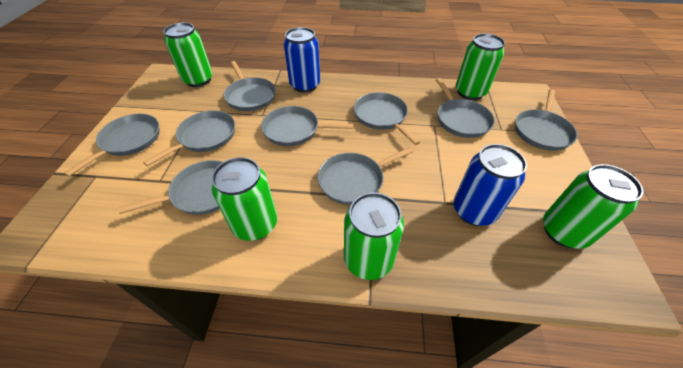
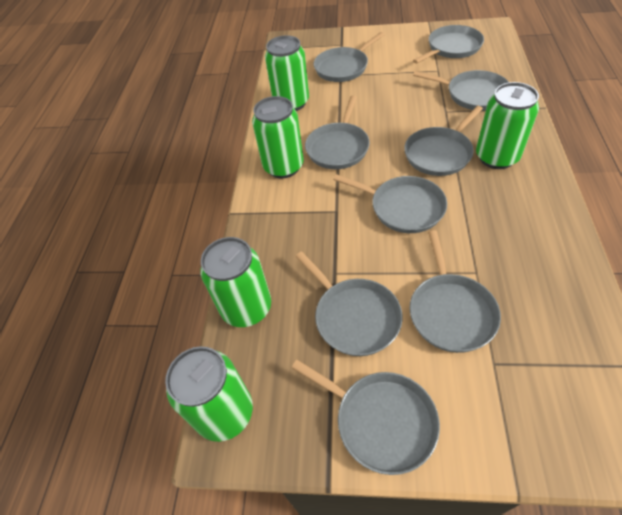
blue can: [284,27,320,93] [453,144,527,226] = 2 -> none = 0

